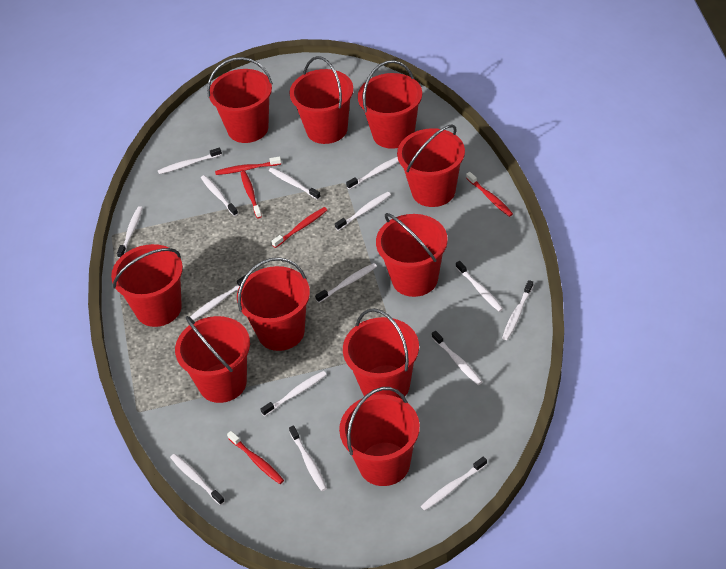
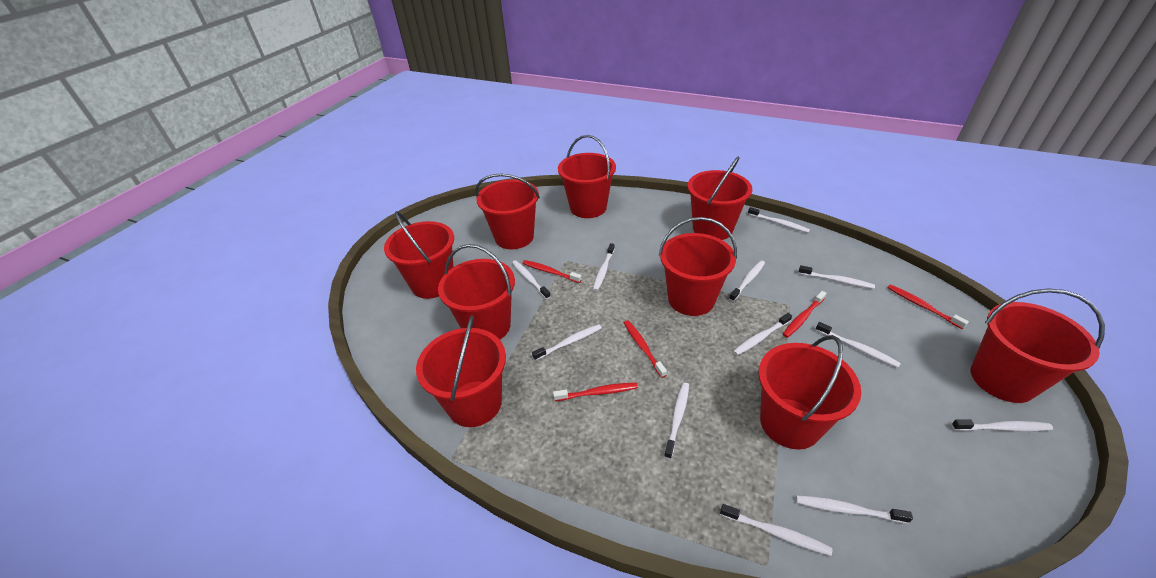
red bucket: [111,244,183,327] [175,316,250,403] [207,57,273,143] [237,257,310,351] [289,56,353,144] [339,387,420,486] [343,308,419,399] [358,60,422,149] [376,213,448,297] [397,124,465,207] = 10 -> [384,211,454,299] [416,315,506,427] [438,244,515,339] [475,174,540,249] [558,135,616,218] [659,217,737,316] [688,156,752,240] [758,335,861,449] [971,288,1105,403] = 9
white toothbrush: [117,206,143,258] [158,147,222,174] [170,454,225,505] [190,275,245,320] [201,175,238,216] [260,371,327,416] [269,167,321,200] [289,425,327,491] [315,263,377,303] [335,192,391,231] [346,157,399,190] [421,456,487,511] [432,331,482,385] [456,261,503,312] [502,280,533,340] = 15 -> [512,260,551,299] [532,324,602,361] [593,243,615,291] [664,382,689,459] [720,504,832,556] [729,261,765,302] [733,313,792,355] [748,207,810,233] [796,495,913,524] [798,265,875,289] [816,322,901,368] [951,419,1053,431] = 12

